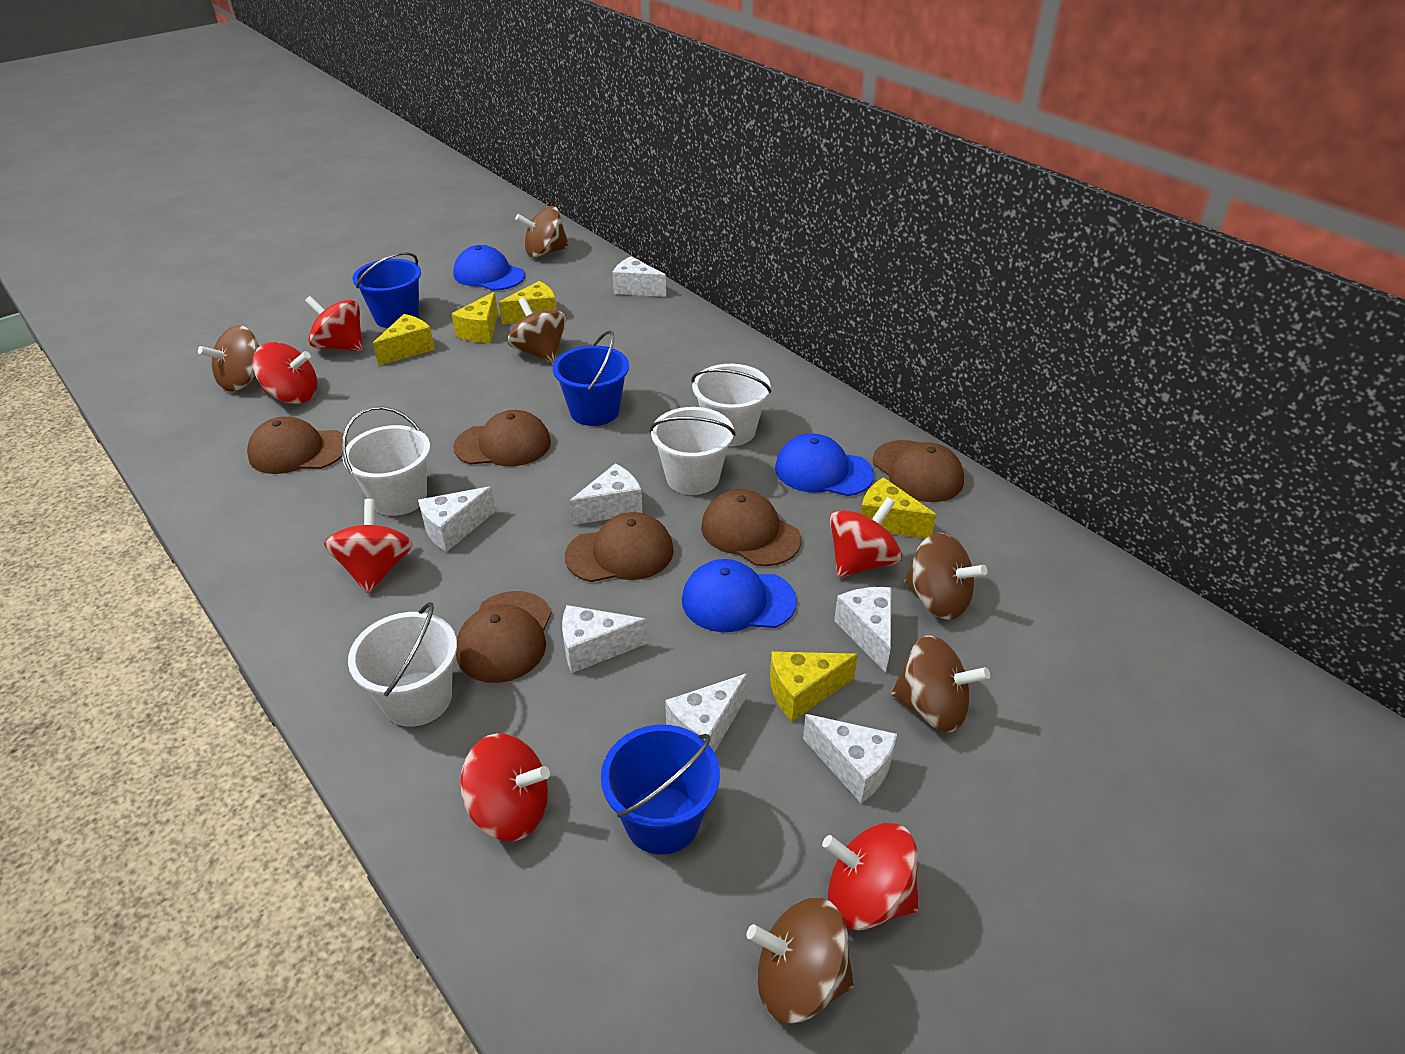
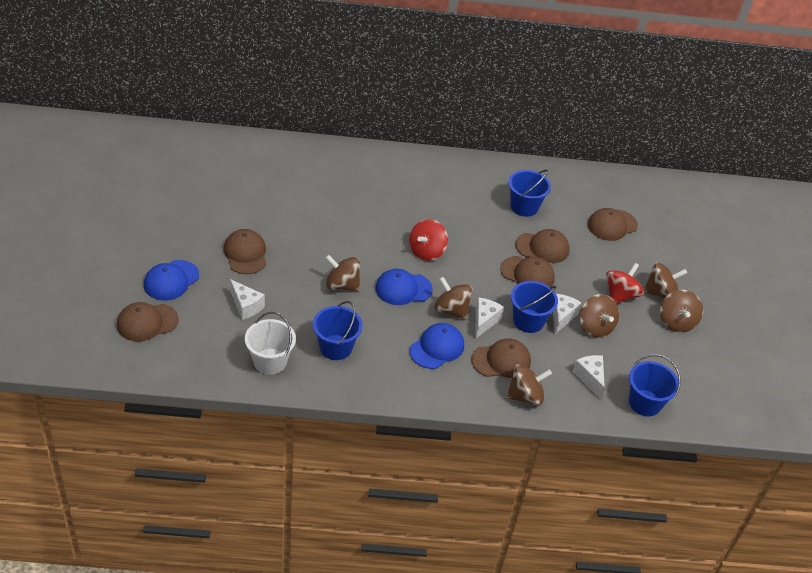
blue bucket: [353,252,421,328] [553,330,629,426] [601,725,720,855] = 3 -> [313,301,363,360] [508,170,551,217] [511,281,558,333] [629,354,681,416] = 4
red spinning top: [252,342,317,404] [305,296,363,351] [324,499,413,594] [460,733,550,841] [822,823,919,931] [829,497,902,578] = 6 -> [409,219,448,261] [606,263,644,304] = 2
white bucket: [342,406,430,516] [348,602,457,727] [650,407,736,495] [692,364,771,446] = 4 -> [245,312,296,375] = 1
white cheese: [418,486,496,552] [562,605,647,673] [570,464,643,525] [612,256,666,297] [665,673,747,753] [803,714,897,803] [834,587,892,673] = 7 -> [230,279,265,320] [476,297,504,338] [553,294,582,334] [573,355,605,399] = 4
yellow cheese: [373,314,435,366] [452,292,498,343] [499,281,556,325] [770,651,858,721] [861,477,936,539] = 5 -> none = 0

